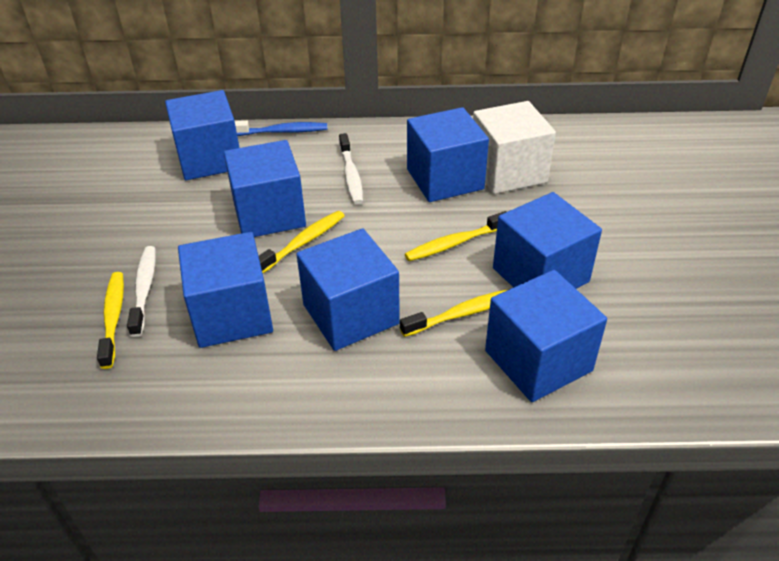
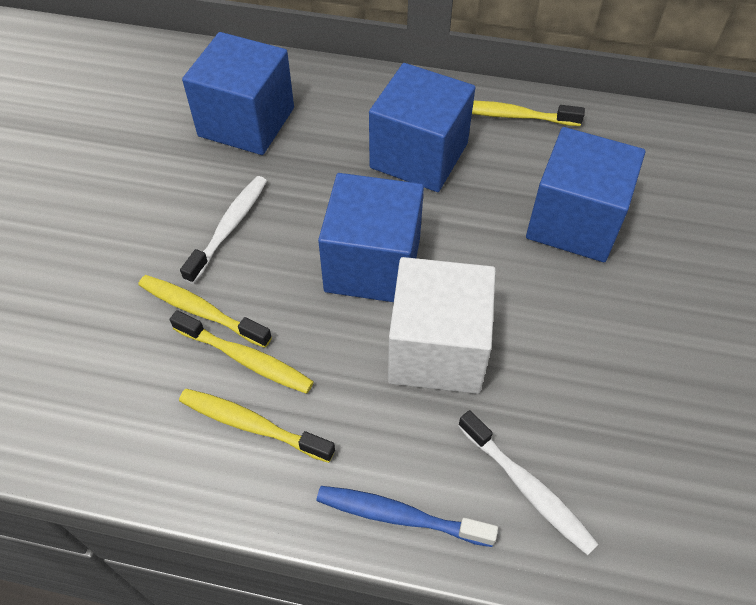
blue cube: [165,90,239,180] [178,232,273,348] [224,140,306,237] [296,228,400,351] [407,107,489,202] [485,270,607,402] [493,192,602,289] = 7 -> [182,32,294,155] [318,173,424,302] [369,63,475,192] [526,127,645,262] = 4

